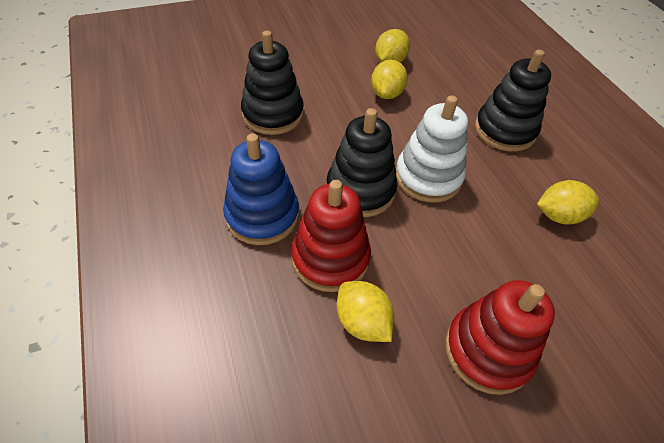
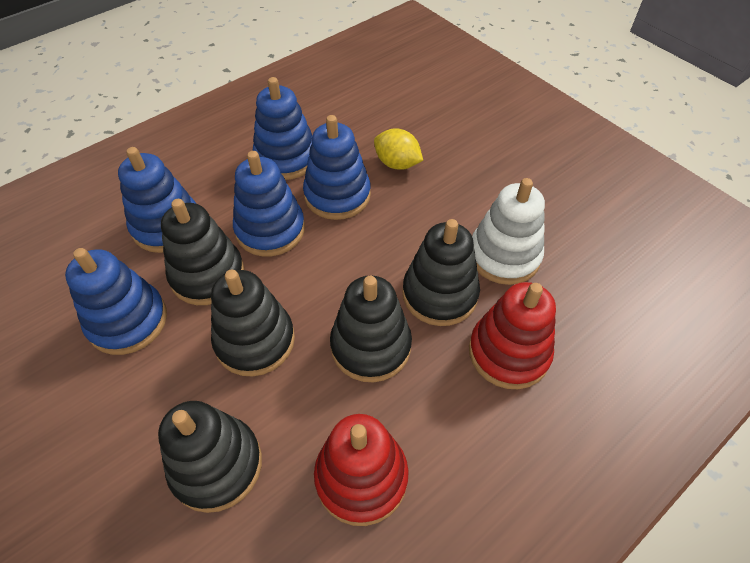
black stacking toy: [241,31,304,135] [327,108,398,217] [475,50,551,152] = 3 -> [158,401,262,513] [161,199,244,305] [211,269,295,376] [330,275,412,382] [402,219,480,326] = 5
blue stacking toy: [223,133,299,245] = 1 -> [65,248,167,355] [118,147,196,253] [233,151,305,257] [252,77,312,180] [303,115,371,220] = 5
yellow lemon: [337,281,394,342] [371,60,408,99] [375,29,410,63] [537,180,599,225] = 4 -> [374,128,423,170] = 1

